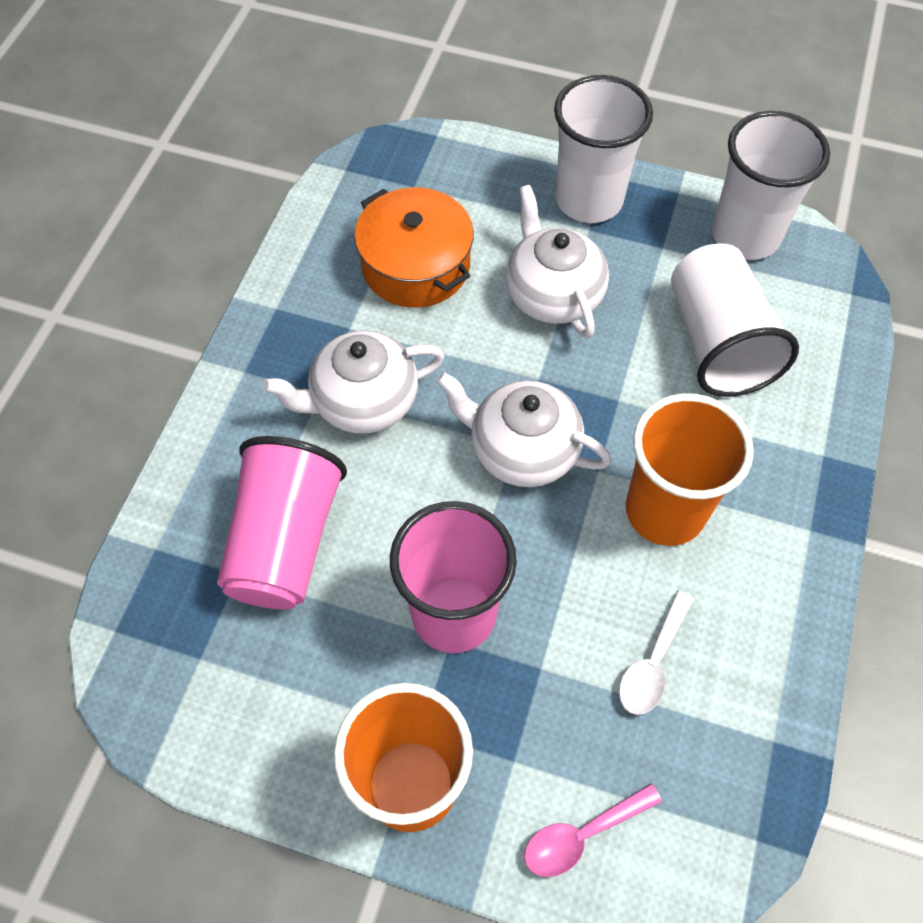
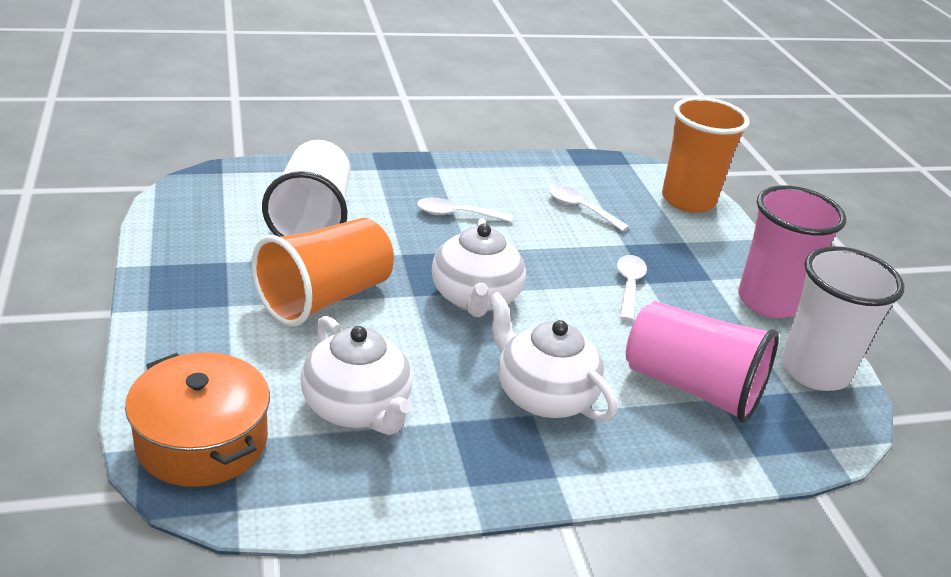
pink spoon: [524,783,662,877] = 1 -> none = 0
white cup: [554,75,653,223] [671,244,799,397] [712,111,830,260] = 3 -> [262,140,350,237] [781,246,905,391] = 2
white spoon: [619,591,694,715] = 1 -> [417,197,513,222] [549,185,629,232] [617,255,647,321] = 3

